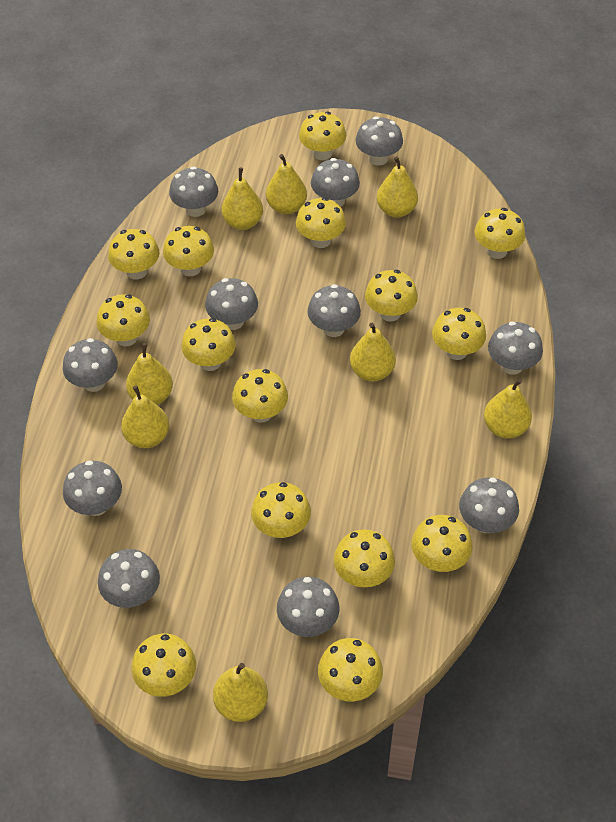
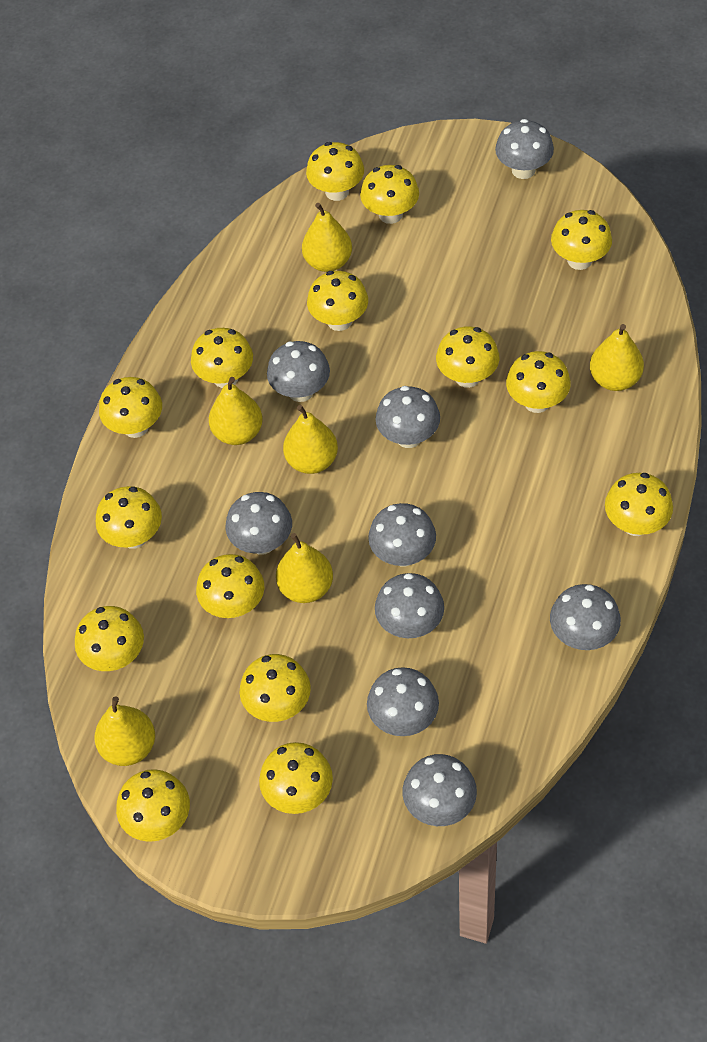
grey mushroom: [63,338,118,392] [63,460,122,516] [98,549,160,608] [169,166,218,217] [205,278,258,330] [277,577,339,637] [307,284,361,337] [311,158,360,207] [356,116,403,166] [459,478,519,533] [488,321,543,375] = 11 -> [226,492,292,555] [267,341,330,402] [367,667,439,736] [368,503,436,567] [375,386,440,448] [375,573,444,638] [402,754,477,826] [495,119,554,179] [550,584,621,650] = 9
yellow pear: [121,386,169,448] [126,343,173,405] [213,663,268,722] [221,167,263,230] [266,154,307,214] [350,323,396,381] [377,156,418,218] [484,379,532,439] = 8 -> [94,696,155,766] [209,377,263,445] [276,533,333,603] [283,405,338,474] [302,203,352,272] [590,324,644,391] = 6

